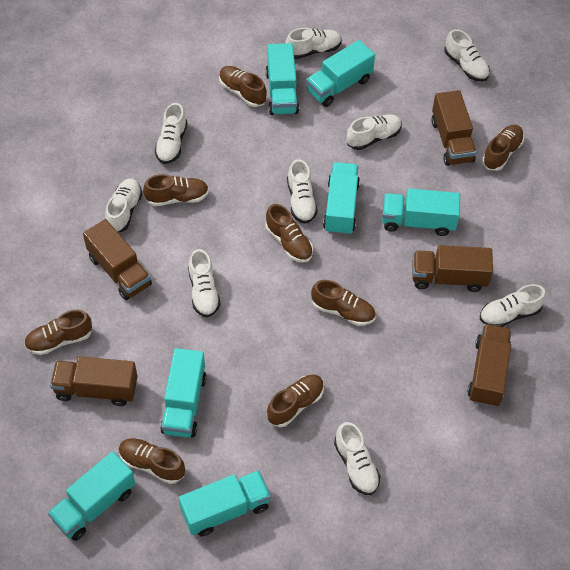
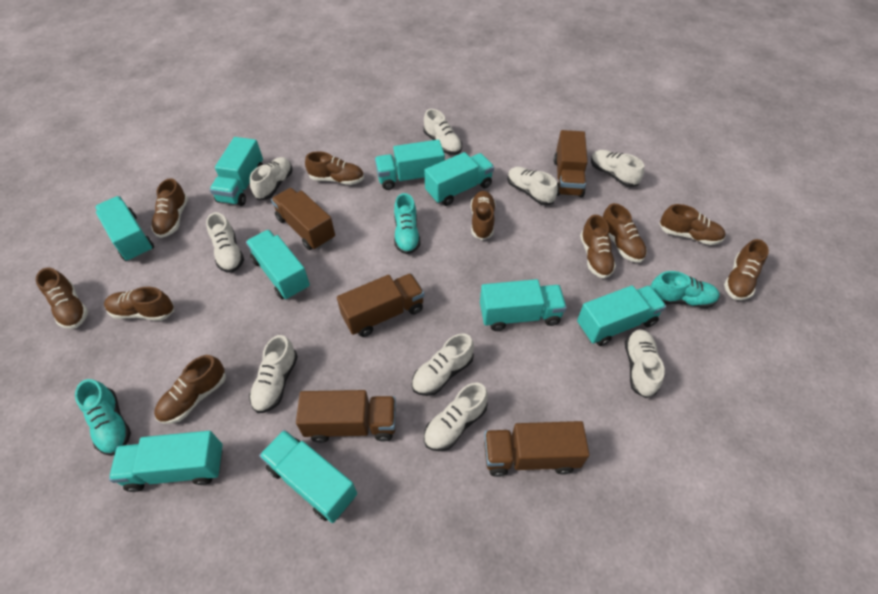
brown shoe: [24,310,92,355] [119,438,185,484] [143,174,209,206] [219,66,267,107] [266,204,313,263] [267,375,324,427] [311,280,376,326] [482,125,524,171] = 8 -> [36,268,88,329] [104,287,174,321] [151,178,188,238] [154,355,226,424] [305,151,364,185] [471,191,496,240] [580,215,616,279] [603,203,647,262] [659,204,726,245] [724,239,769,300] = 10
turquoise shoe: none = 0 -> [75,379,131,456] [394,193,421,254] [651,271,720,308] = 3
turquoise truck: [48,451,135,541] [160,348,207,438] [179,470,271,536] [266,43,299,115] [306,40,375,107] [323,162,360,235] [382,188,460,236] = 7 -> [95,196,154,262] [109,431,223,492] [210,137,263,206] [246,230,310,300] [259,430,357,523] [375,140,445,190] [424,152,494,206] [480,279,567,331] [577,285,666,346] = 9

